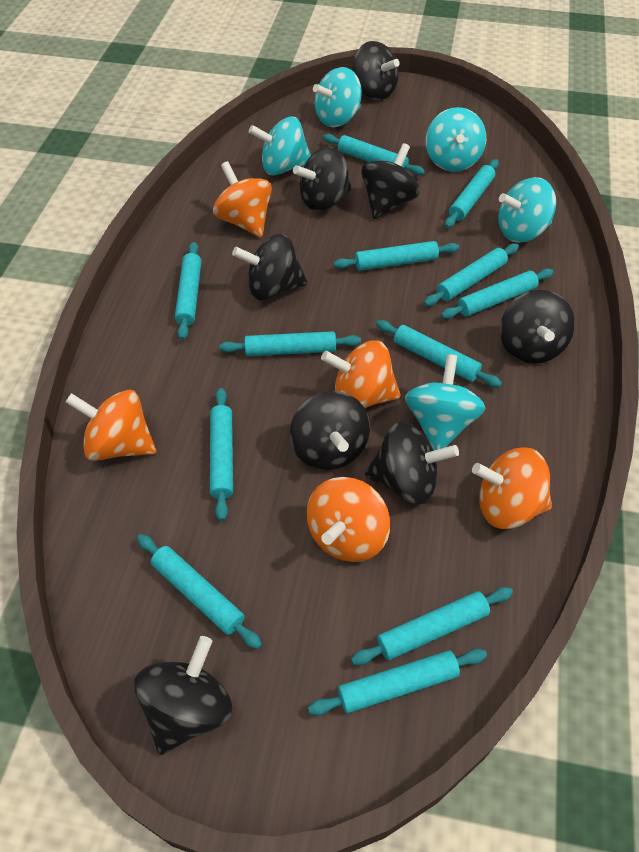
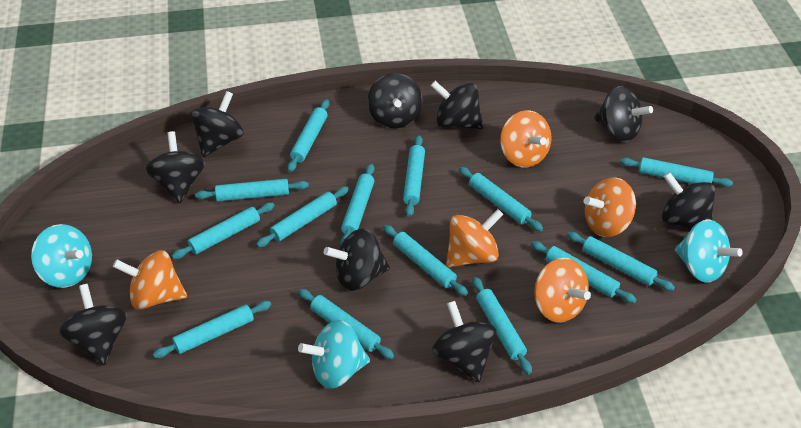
black spinning top: [134,636,232,755] [232,234,308,301] [290,391,370,470] [293,147,352,211] [353,41,400,100] [361,143,420,219] [365,422,459,505] [500,290,575,364] = 8 -> [59,284,127,365] [146,131,205,203] [190,91,244,157] [324,229,390,291] [368,73,422,128] [431,81,483,129] [432,301,497,382] [594,86,653,142] [662,172,715,229] = 9
turquoise rolling pin: [137,534,262,649] [175,242,201,340] [210,388,233,521] [219,331,361,356] [308,649,487,716] [323,134,425,175] [334,241,459,271] [351,587,513,665] [376,320,502,387] [424,243,519,306] [441,269,553,319] [445,159,499,228] = 12 -> [153,301,272,358] [172,202,275,259] [195,179,309,202] [256,187,349,247] [287,99,329,172] [298,289,394,359] [340,164,375,244] [383,225,468,296] [403,135,425,217] [459,167,543,231] [472,277,532,374] [531,241,637,303] [567,232,675,291] [620,157,733,187] = 14
turquoise spinning top: [249,117,311,175] [313,67,362,127] [405,354,485,450] [426,107,486,172] [498,177,556,243] = 5 -> [31,224,92,288] [298,320,370,389] [675,220,743,283] = 3

